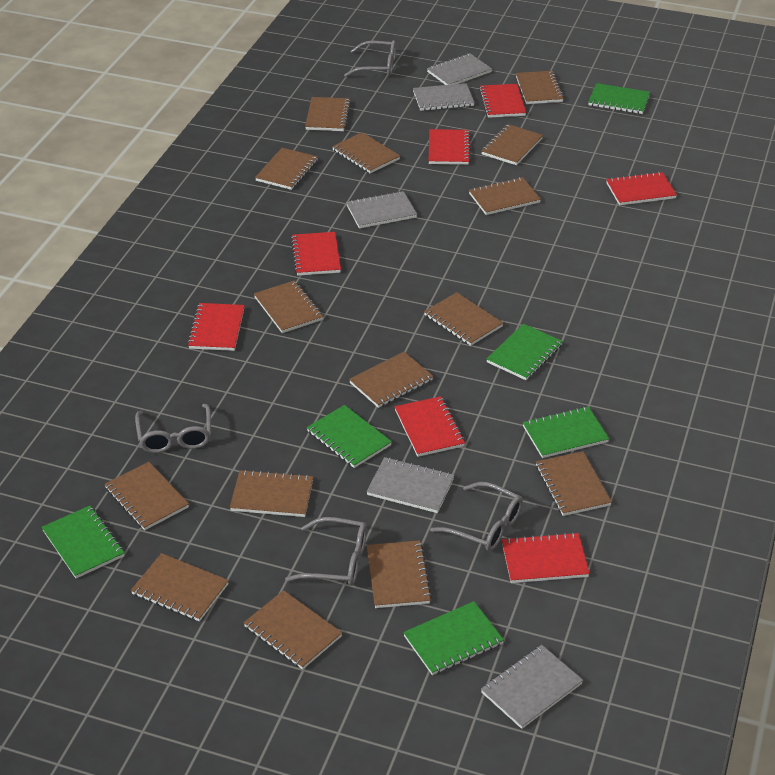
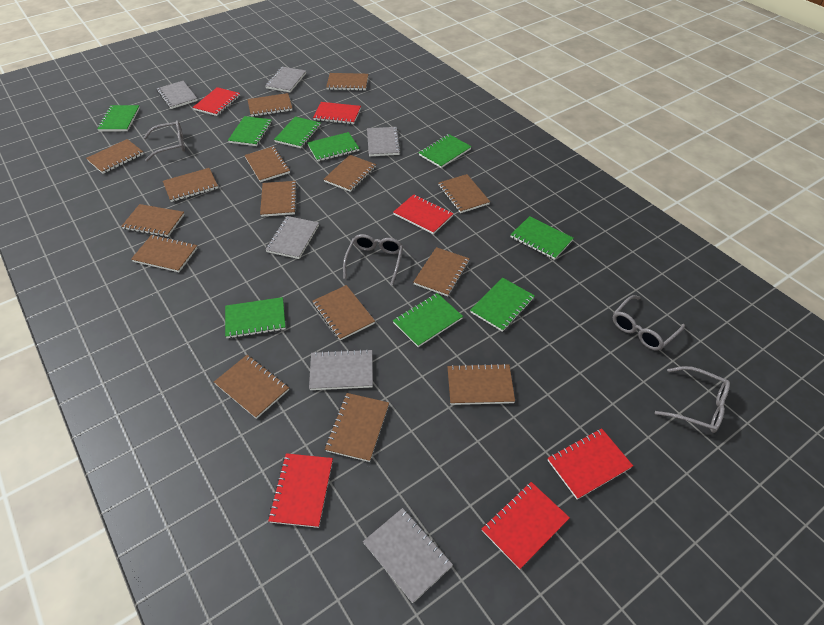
green notebook: [42,506,125,578] [307,405,392,468] [403,601,504,675] [486,324,563,380] [523,406,609,458] [588,83,650,114] = 6 -> [97,105,140,131] [225,297,286,339] [228,116,272,146] [274,117,321,148] [307,132,359,162] [393,293,463,347] [419,134,472,168] [470,278,535,332] [511,216,574,260] = 9
grey notebook: [346,191,417,228] [366,457,455,513] [413,83,475,111] [427,53,492,85] [481,645,583,729] = 5 -> [157,81,198,109] [265,67,306,92] [265,216,319,259] [309,349,373,390] [363,508,453,603] [367,127,401,156] = 6
red notebook: [187,303,245,351] [291,232,341,276] [395,396,465,457] [429,129,471,165] [479,84,526,118] [502,532,590,583] [606,172,677,205] = 7 -> [193,87,240,116] [268,453,333,528] [313,102,361,124] [393,194,453,234] [482,482,570,570] [548,428,633,500] = 6

